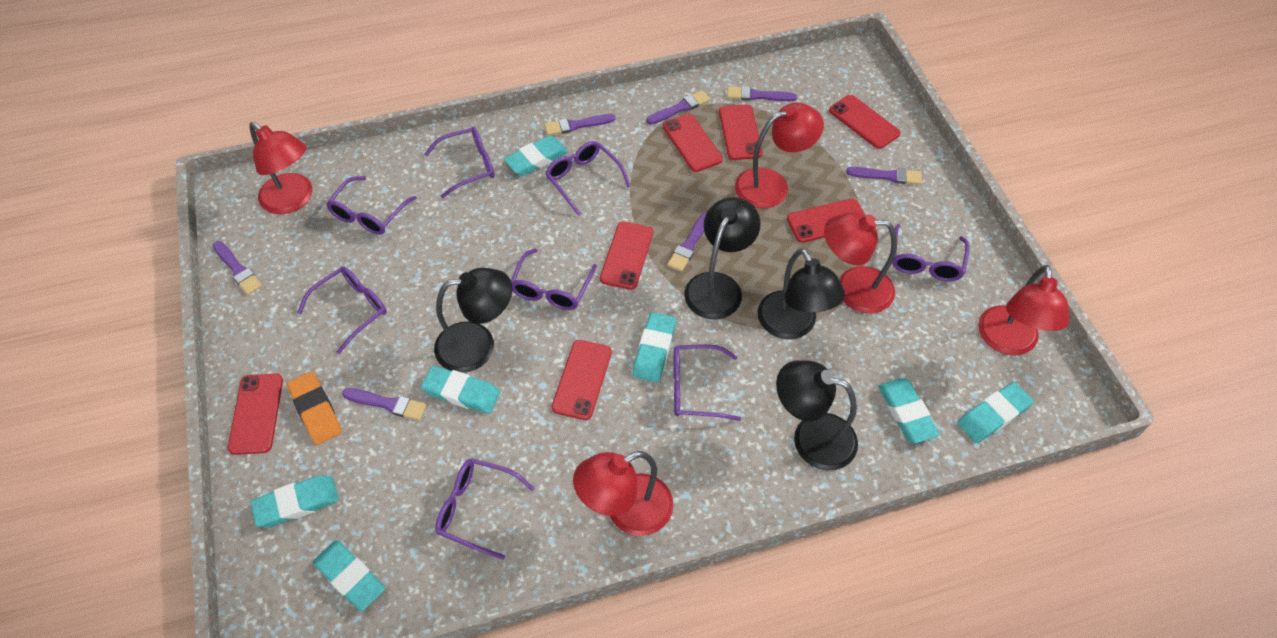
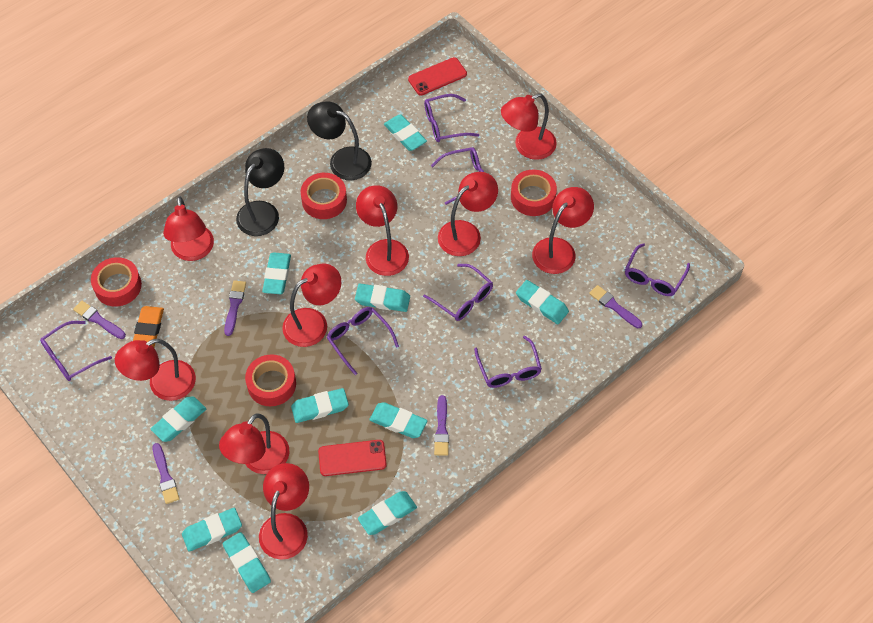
black lamp: [434,268,512,373] [684,197,761,319] [758,248,845,339] [776,360,858,471] = 4 -> [236,148,284,236] [307,101,372,180] = 2
purple brush: [213,241,262,295] [342,388,427,420] [544,114,616,136] [647,90,710,125] [667,212,707,272] [727,86,797,101] [846,167,922,185] = 7 -> [73,301,126,339] [153,443,180,504] [224,280,246,336] [434,395,449,456] [589,285,642,328] = 5
purple glasses: [297,266,387,354] [326,176,417,235] [424,127,494,198] [435,458,534,560] [511,249,597,310] [545,141,631,216] [674,344,741,421] [892,224,969,281] = 8 -> [40,321,112,381] [327,307,399,375] [423,264,493,321] [424,94,479,142] [431,147,484,205] [474,336,542,388] [625,243,690,296] = 7
red lamp: [249,122,312,214] [573,451,673,536] [735,103,824,208] [824,212,897,314] [978,265,1070,355] = 5 -> [115,339,196,401] [163,196,214,261] [219,414,289,474] [259,463,309,560] [282,264,341,347] [356,185,409,276] [438,172,498,256] [501,93,557,160] [532,187,594,274] = 9
red phone: [228,374,283,455] [552,340,612,420] [600,222,653,290] [663,114,723,172] [719,104,763,160] [787,198,866,243] [829,95,901,149] = 7 -> [318,440,387,476] [408,57,467,96] = 2
red tape: none = 0 -> [91,257,142,306] [245,354,296,406] [300,173,347,219] [511,170,557,216] = 4
turquoise eraser: [250,475,339,527] [312,540,385,612] [421,366,500,414] [504,136,568,176] [633,312,676,383] [878,378,940,443] [958,382,1034,443] = 7 -> [151,396,207,442] [182,508,242,552] [223,532,271,593] [262,252,291,294] [291,388,349,423] [355,284,410,312] [358,491,417,535] [369,402,428,438] [384,114,427,151] [516,280,569,324] = 10

